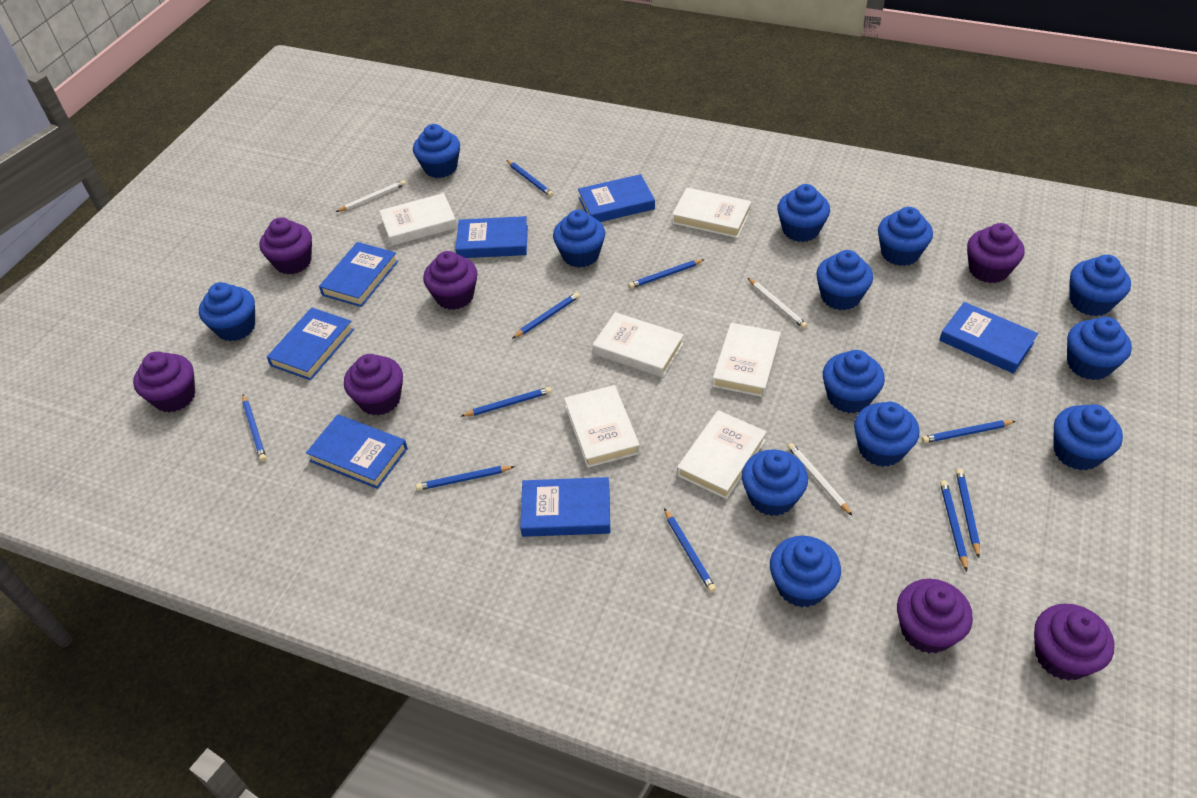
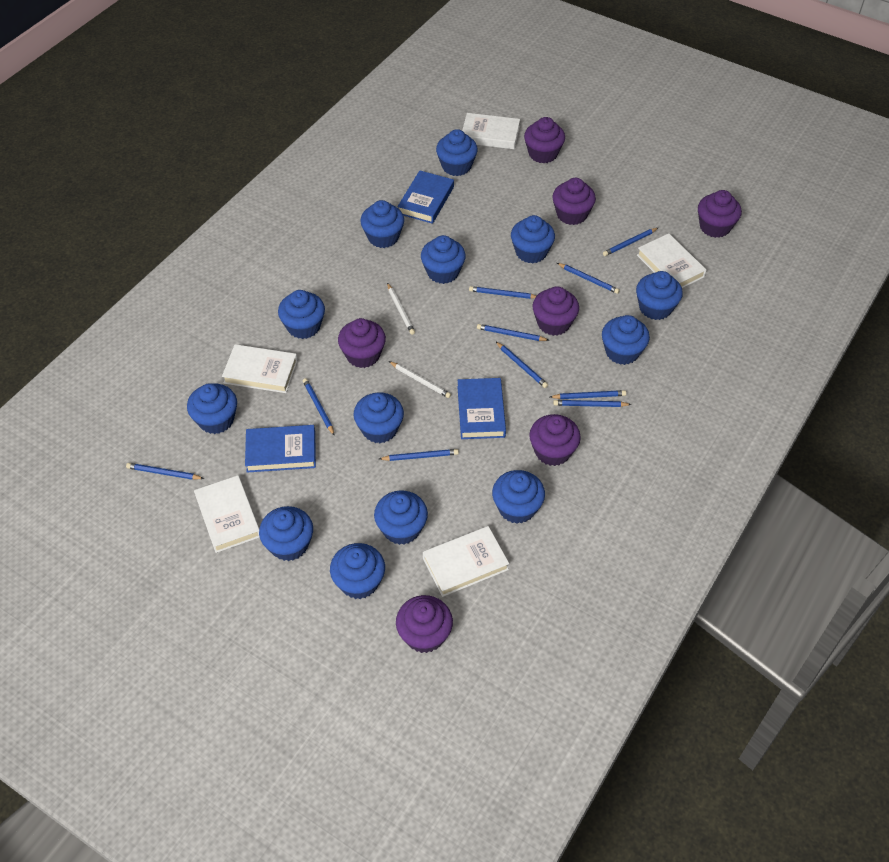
blue book: [267,308,354,380] [306,414,408,489] [319,242,398,307] [456,216,528,258] [520,477,610,537] [578,174,655,222] [939,302,1038,374] = 7 -> [245,425,316,473] [397,170,454,224] [457,378,506,439] = 3
white book: [379,193,457,246] [564,385,640,468] [593,312,684,377] [672,188,751,238] [677,410,767,499] [712,323,781,397] = 6 -> [194,475,260,553] [222,344,298,393] [423,526,509,597] [462,113,520,149] [637,233,707,288] = 5
white pencil: [336,180,406,212] [748,278,807,329] [787,443,852,516] = 3 -> [387,283,415,335] [389,361,451,398] = 2

